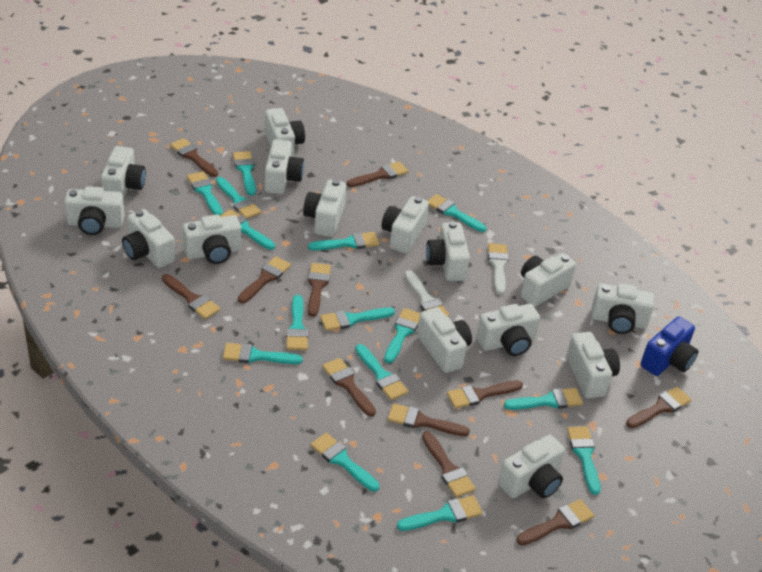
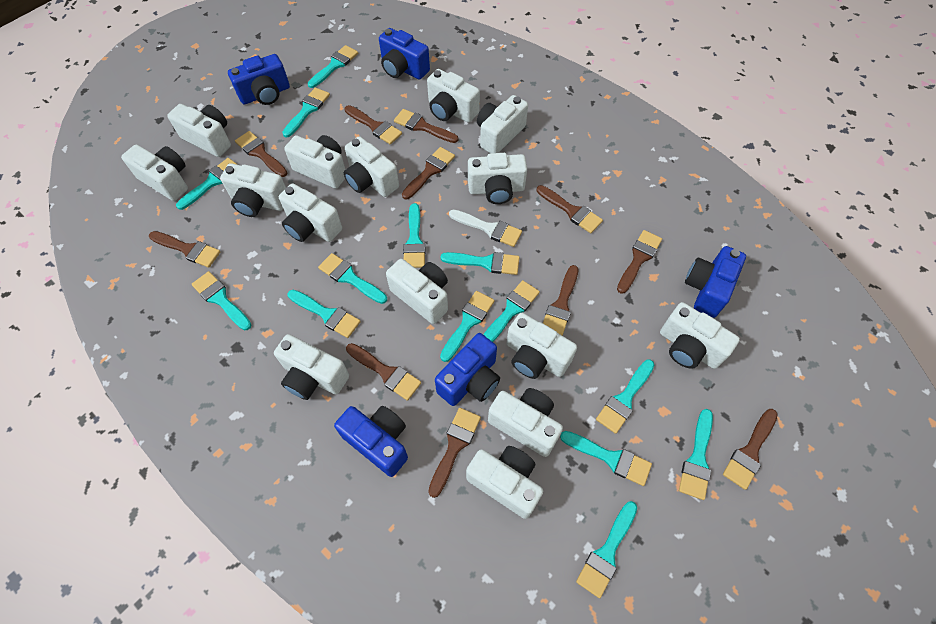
blue camera: [641,316,698,376] = 1 -> [228,54,290,105] [334,406,408,477] [379,28,430,80] [435,333,500,406] [685,246,746,318] = 5
turquoise brush: [187,171,223,216] [216,177,261,219] [220,209,275,250] [223,343,303,364] [233,151,256,196] [286,295,308,350] [308,232,379,250] [311,433,380,492] [320,307,395,331] [355,344,409,400] [384,308,421,363] [397,495,483,531] [428,194,486,232] [504,388,583,410] [567,426,601,495] = 15 -> [176,158,238,210] [192,271,251,330] [282,88,330,138] [288,290,361,338] [308,45,358,88] [318,253,387,304] [403,203,425,268] [440,291,495,362] [441,252,520,275] [483,280,540,342] [560,431,652,486] [576,501,637,598] [596,360,654,434] [679,409,713,500] = 14
white brush: [405,270,449,317] [488,243,509,294] = 2 -> [449,209,522,247] = 1

